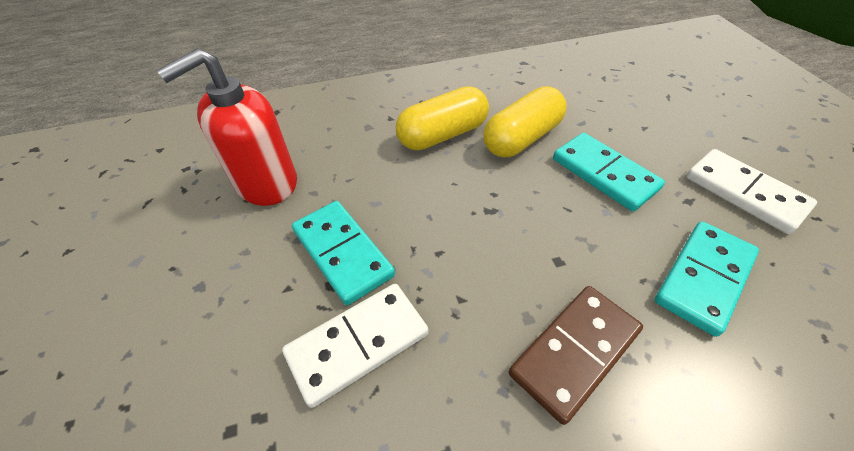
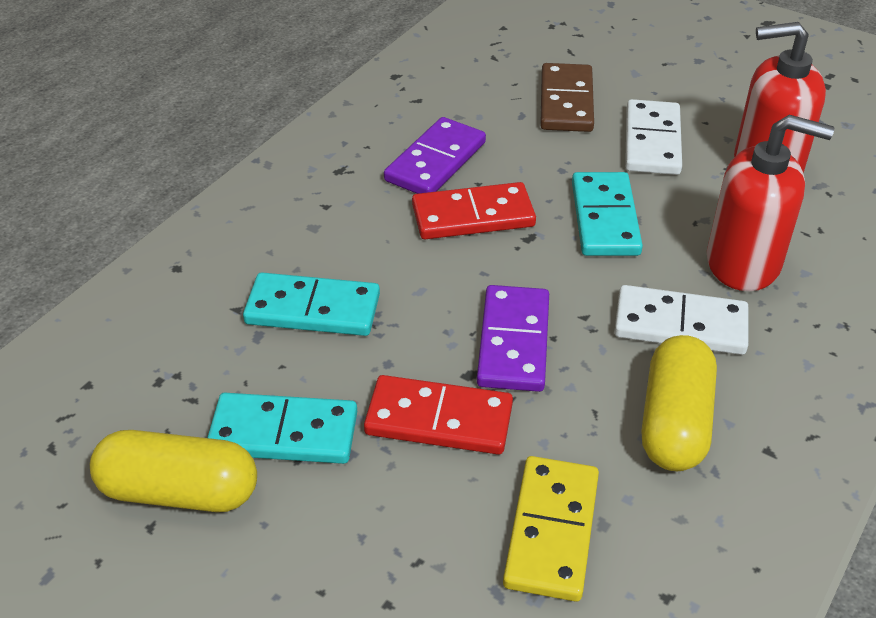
purple domino: none = 0 -> [384,117,486,194] [477,285,549,392] = 2
red domino: none = 0 -> [364,375,513,454] [412,182,536,239] = 2
red soap dispenser: [157,49,297,206] = 1 -> [707,115,834,291] [734,22,826,173] = 2
yellow domino: none = 0 -> [503,456,599,602] = 1

